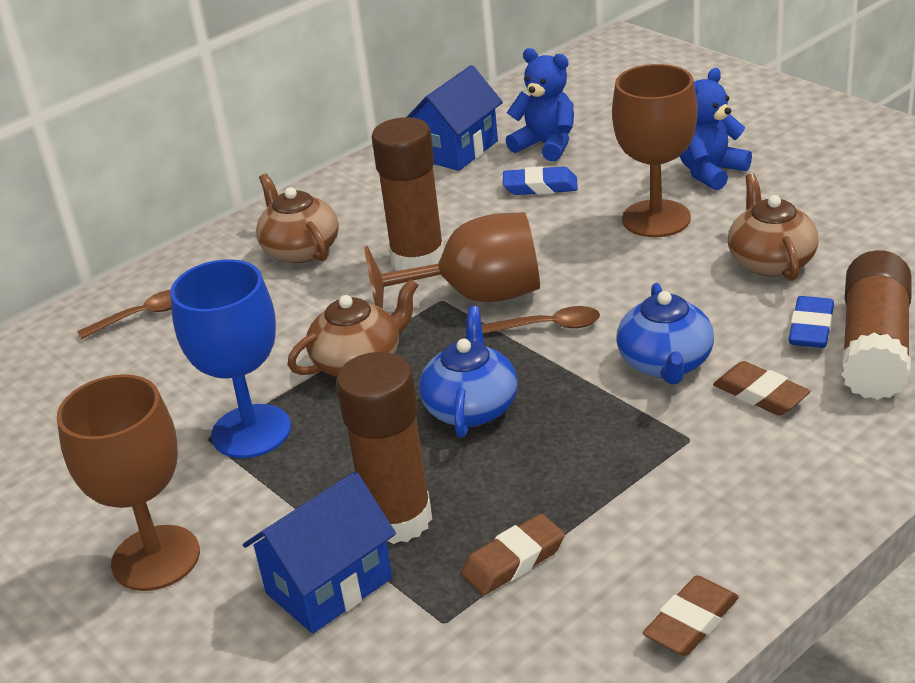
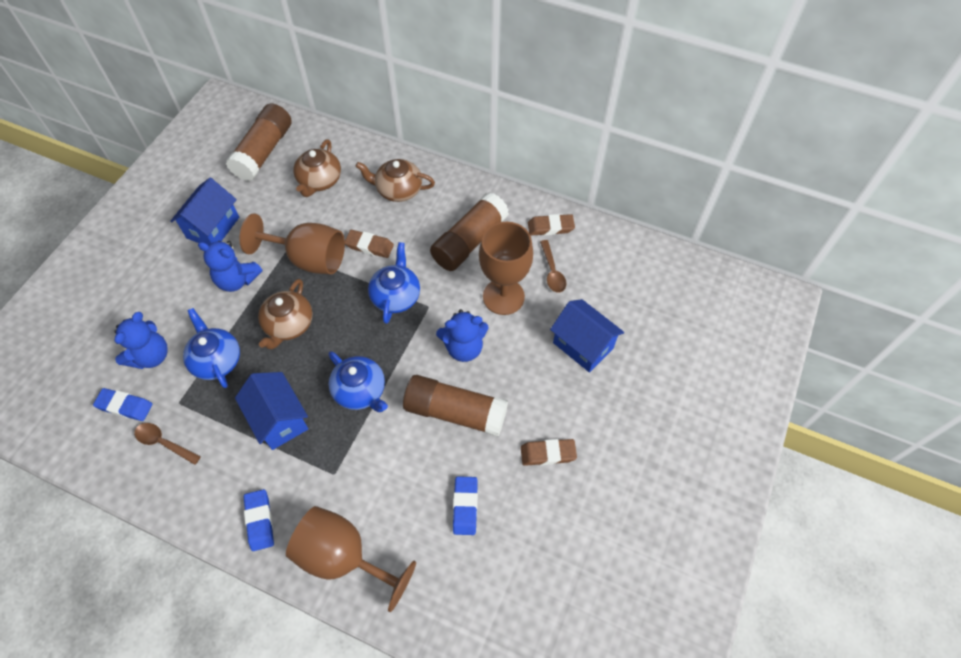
blue eraser: [503,166,578,195] [789,296,834,348] = 2 -> [93,388,152,421] [244,489,274,551] [453,476,478,535] = 3
blue goblet: [170,259,291,458] = 1 -> none = 0
blue house: [243,471,396,634] [407,65,503,171] = 2 -> [170,178,239,245] [235,372,308,450] [550,299,624,373] = 3
blue teapot: [419,306,518,438] [617,283,714,384] = 2 -> [183,308,240,388] [328,351,388,412] [368,242,420,324] = 3
blue teddy bear: [506,48,574,161] [679,68,752,191] = 2 -> [114,312,168,369] [198,241,262,292] [436,309,489,362] = 3

